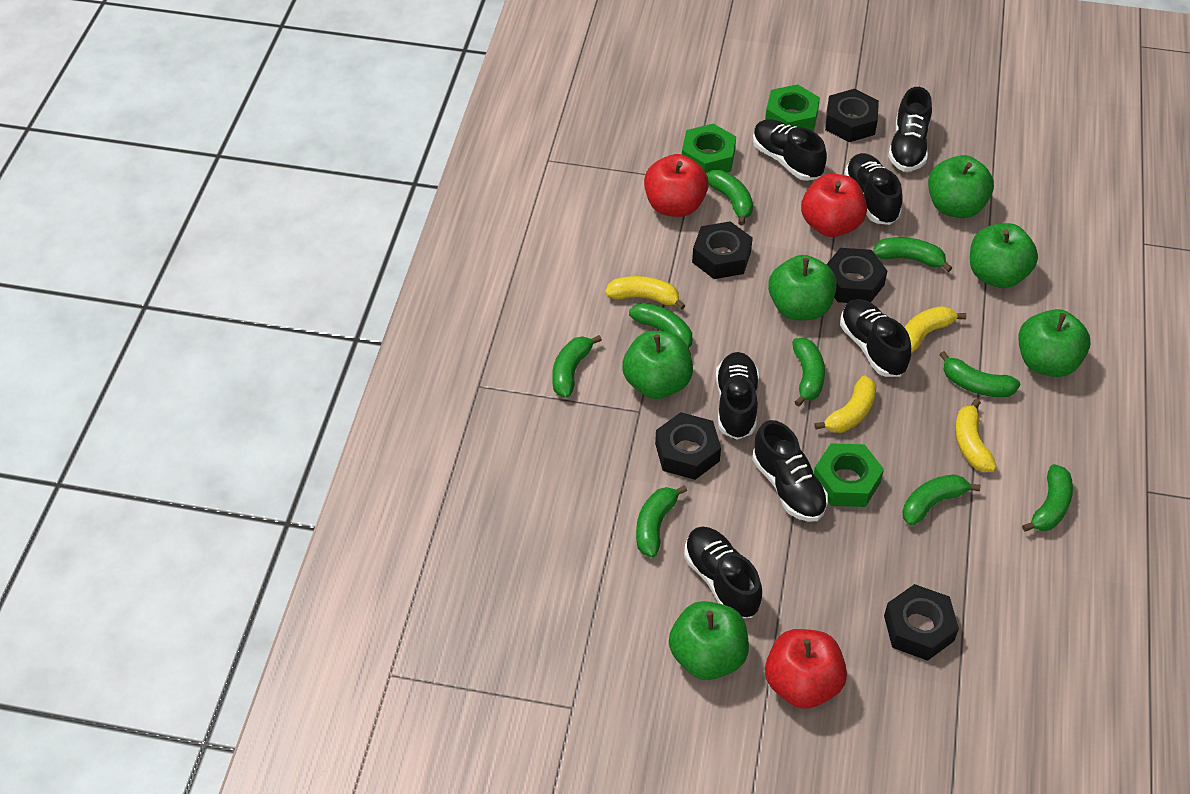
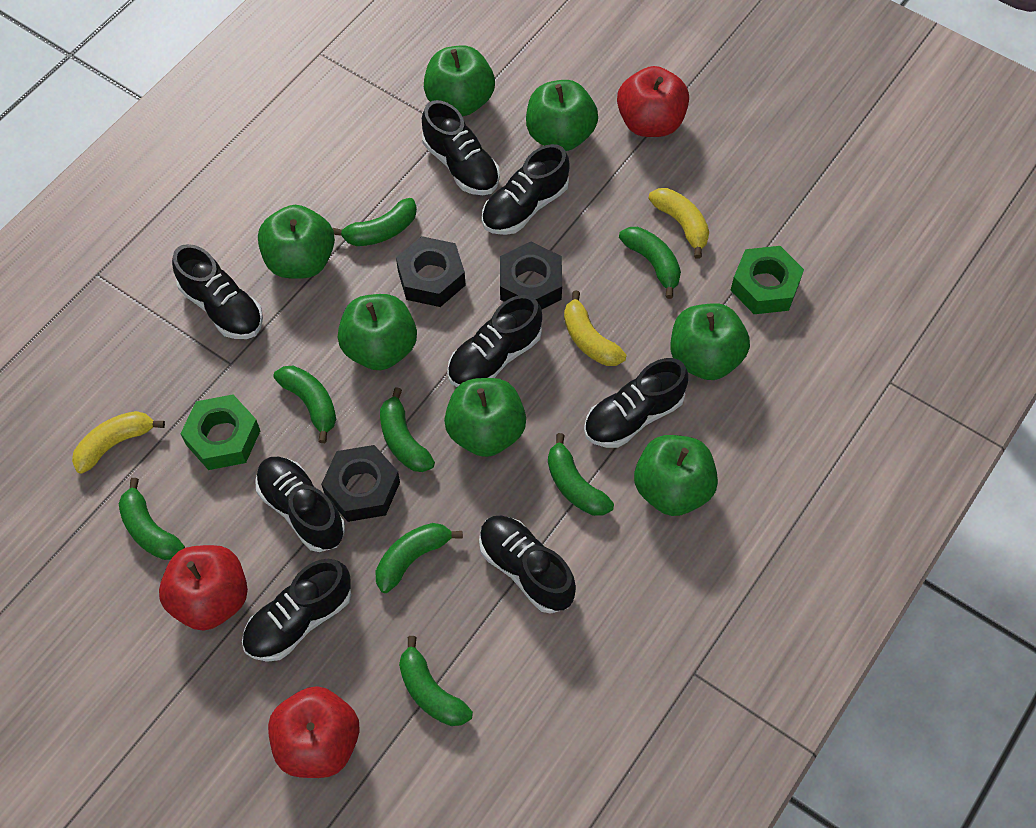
black nut: [655,412,721,480] [692,221,753,279] [825,89,879,142] [826,248,887,303] [884,584,959,661] = 5 -> [321,445,400,522] [396,236,466,307] [500,241,562,309] = 3
black shoe: [684,527,762,618] [716,352,759,440] [752,420,828,522] [753,119,827,181] [840,299,911,377] [844,153,903,225] [888,87,932,172] = 7 -> [172,244,263,339] [242,559,351,662] [255,457,345,552] [422,100,500,195] [447,295,542,387] [479,516,576,614] [482,144,570,235] [584,358,688,448] = 8
green apple: [622,331,693,399] [669,601,749,680] [768,255,837,320] [928,155,994,218] [970,223,1038,288] [1018,309,1090,377] = 6 -> [258,205,335,279] [338,294,417,370] [424,46,495,116] [444,378,526,457] [526,80,598,151] [634,435,718,516] [671,303,750,380] = 7
green banana: [552,335,602,398] [629,303,692,355] [636,485,687,557] [706,170,753,226] [792,338,825,407] [873,237,952,272] [903,474,980,526] [939,351,1020,397] [1022,464,1073,532] = 9 -> [119,478,185,560] [273,366,336,443] [332,198,417,246] [376,523,463,593] [380,387,435,472] [399,636,473,726] [548,433,614,516] [619,227,681,299] = 8
green nut: [682,124,736,173] [765,84,820,132] [814,443,884,507] = 3 -> [180,395,260,470] [731,246,804,314] = 2
yellow banana: [605,276,686,310] [814,375,876,433] [904,306,966,353] [955,399,997,472] = 4 -> [72,411,165,474] [564,290,626,366] [648,188,709,259] = 3

